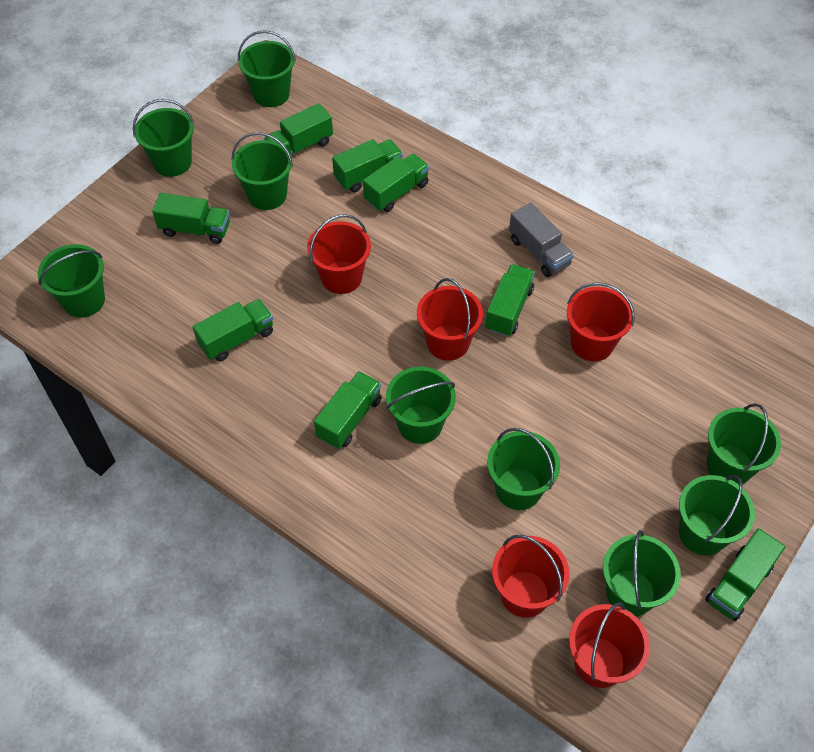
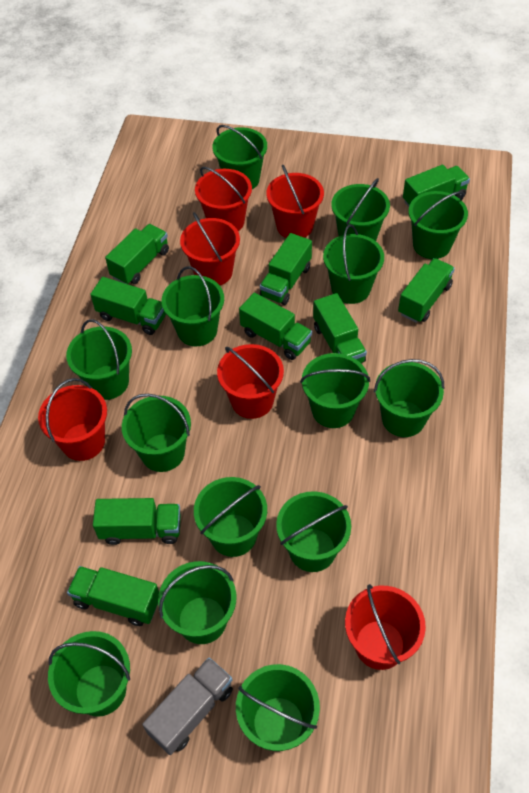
green bucket: [38,244,105,318] [133,99,194,177] [232,132,293,210] [238,30,296,107] [386,367,456,444] [487,428,560,510] [603,530,681,616] [679,475,755,556] [707,403,781,484] = 9 -> [48,631,130,717] [66,319,132,400] [122,394,191,472] [158,561,236,644] [162,266,224,346] [194,477,267,557] [212,125,267,189] [236,664,320,751] [276,491,351,572] [300,353,370,428] [323,224,384,304] [331,178,390,241] [374,359,444,437] [408,191,468,259] = 14
green truck: [152,193,230,244] [193,299,273,361] [264,103,333,155] [314,371,382,449] [332,139,403,192] [363,154,429,212] [485,264,535,337] [705,528,785,621] = 8 -> [67,566,159,626] [90,277,166,335] [93,498,181,545] [105,224,169,284] [239,293,312,360] [260,233,312,305] [313,293,367,363] [398,258,455,323] [403,165,470,207] = 9
red bucket: [307,214,371,294] [417,278,483,361] [492,535,570,618] [567,283,635,361] [569,602,650,688] = 5 -> [38,378,107,461] [180,212,240,285] [195,167,252,231] [217,344,284,419] [266,165,324,238] [345,584,426,670] = 6

